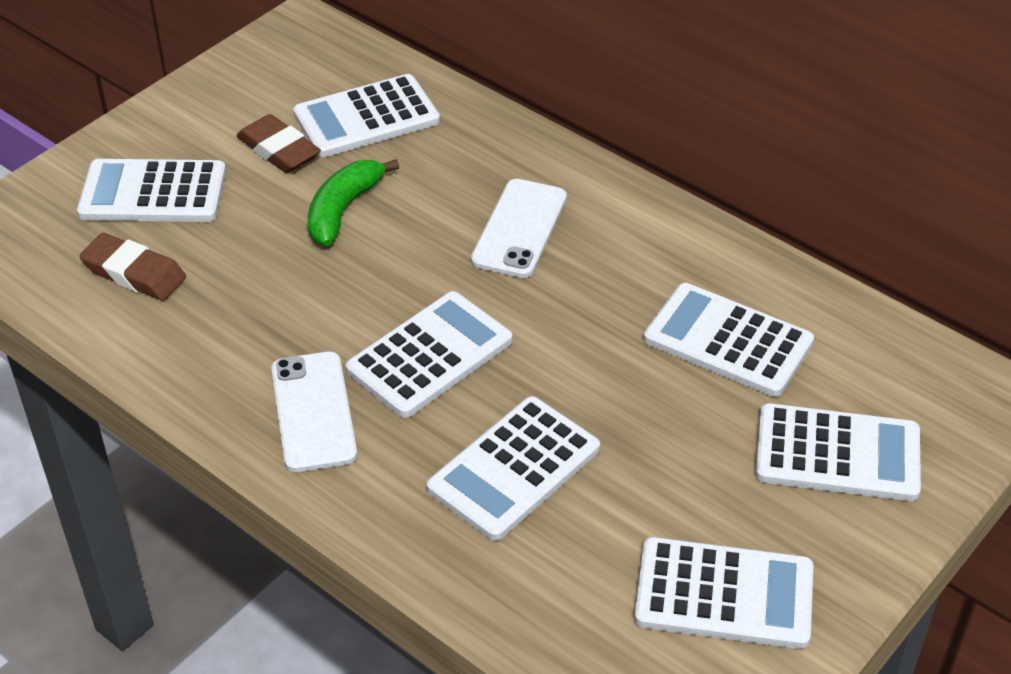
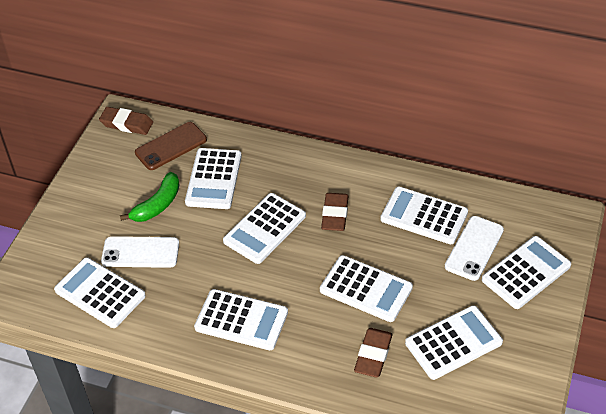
brown eraser: [79,233,186,301] [236,114,321,173] = 2 -> [99,107,153,135] [321,193,349,231] [354,328,393,378] = 3
brown phone: none = 0 -> [135,122,207,170] = 1
white calculator: [77,159,226,222] [293,74,440,157] [346,291,512,418] [427,396,600,541] [634,537,813,649] [644,283,814,397] [755,403,921,501] = 7 -> [54,257,146,328] [185,148,242,209] [194,289,288,350] [223,193,306,264] [320,255,413,322] [380,187,468,244] [405,305,503,380] [482,236,571,309] = 8

